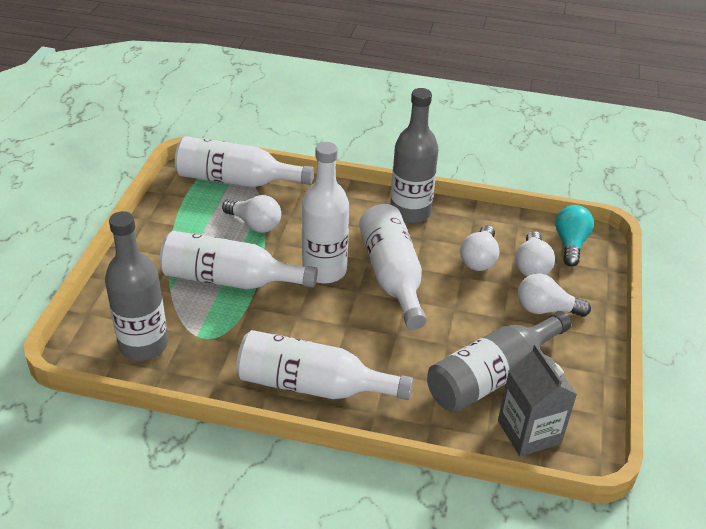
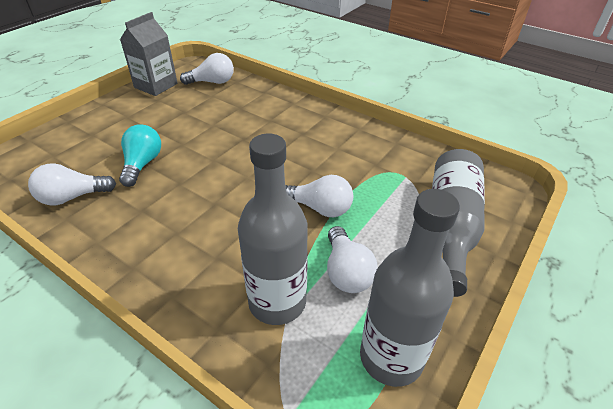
white bottle: [159,231,318,289] [175,136,314,187] [236,330,413,400] [302,142,349,283] [359,204,427,330] = 5 -> none = 0

